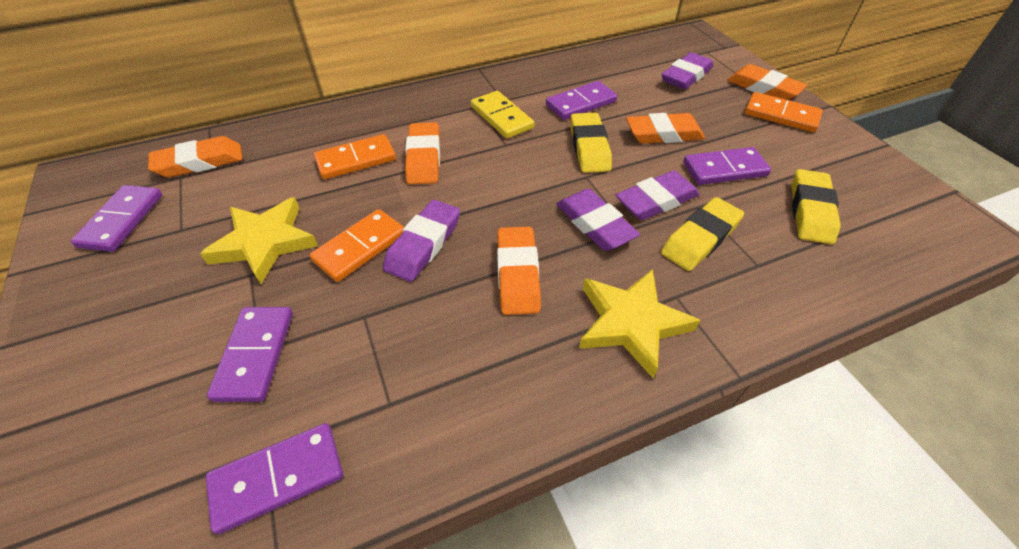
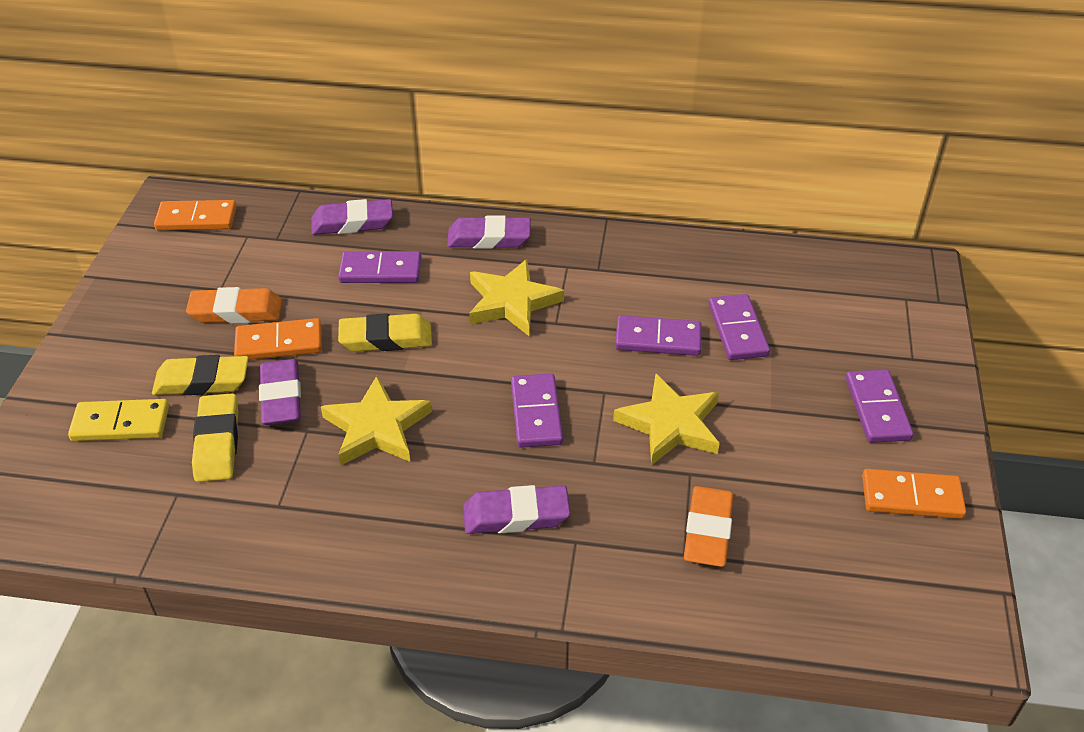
orange eraser: [148,136,242,177] [405,122,440,184] [497,227,541,315] [626,113,705,144] [727,64,807,100] = 5 -> [186,287,282,324] [684,486,734,567] = 2
yellow star: [200,197,318,284] [579,269,701,379] = 2 -> [321,376,432,466] [469,259,564,336] [613,374,720,466] = 3

